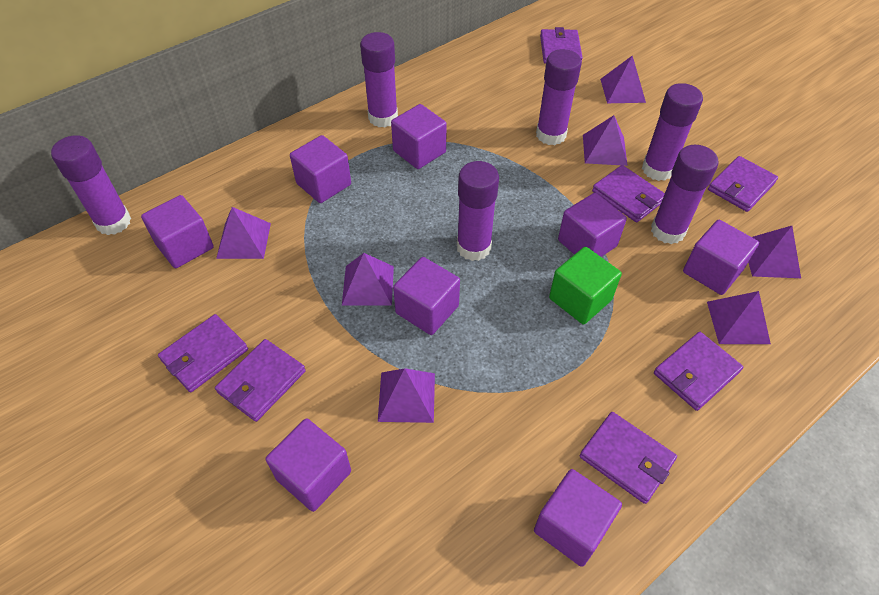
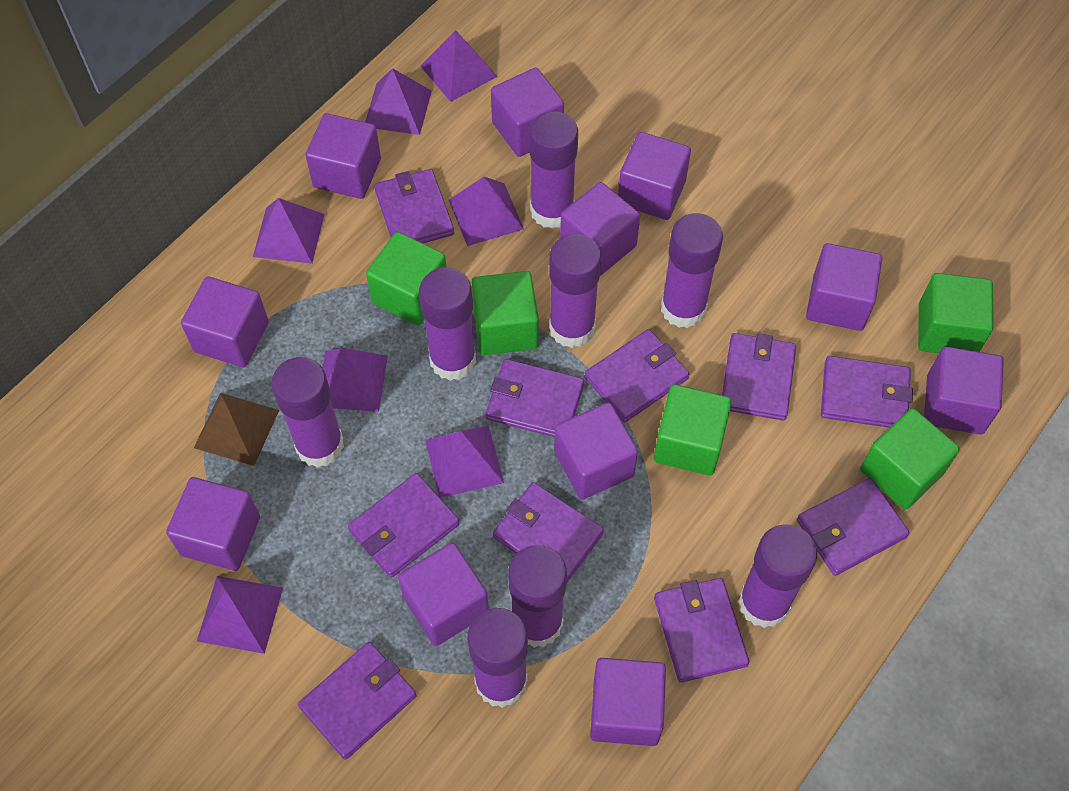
brown pyramid: none = 0 -> [194,393,279,466] = 1
green cube: [549,247,622,325] = 1 -> [366,232,446,326] [472,271,539,355] [654,384,732,476] [860,408,960,510] [918,273,994,353] = 5
purple cube: [141,195,214,268] [266,418,351,512] [290,135,351,203] [391,104,447,169] [393,257,460,335] [534,469,622,567] [558,193,627,257] [683,220,759,295] = 8 -> [166,477,260,571] [181,276,269,367] [305,113,381,199] [398,543,489,646] [491,68,564,157] [554,402,638,500] [560,182,640,276] [590,658,666,746] [618,132,691,220] [806,243,882,331] [924,346,1004,435] = 11
purple glue stick: [51,135,131,235] [360,32,398,128] [457,161,499,261] [536,49,582,145] [642,83,703,181] [651,145,719,244] = 6 -> [272,357,344,468] [419,267,476,381] [467,608,528,708] [508,545,567,648] [529,111,578,229] [549,234,602,348] [661,213,723,328] [738,524,817,628] = 8
purple wallet: [158,314,248,392] [215,339,306,422] [540,27,583,64] [580,412,677,504] [592,165,665,222] [654,332,743,411] [708,156,778,212] = 7 -> [298,642,417,760] [348,473,459,578] [374,169,454,243] [486,359,584,437] [493,482,604,582] [585,329,690,422] [654,578,749,683] [722,333,796,421] [797,478,910,576] [821,356,913,428] = 10

